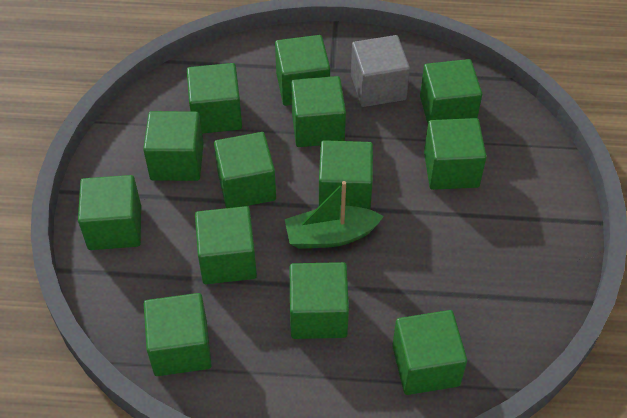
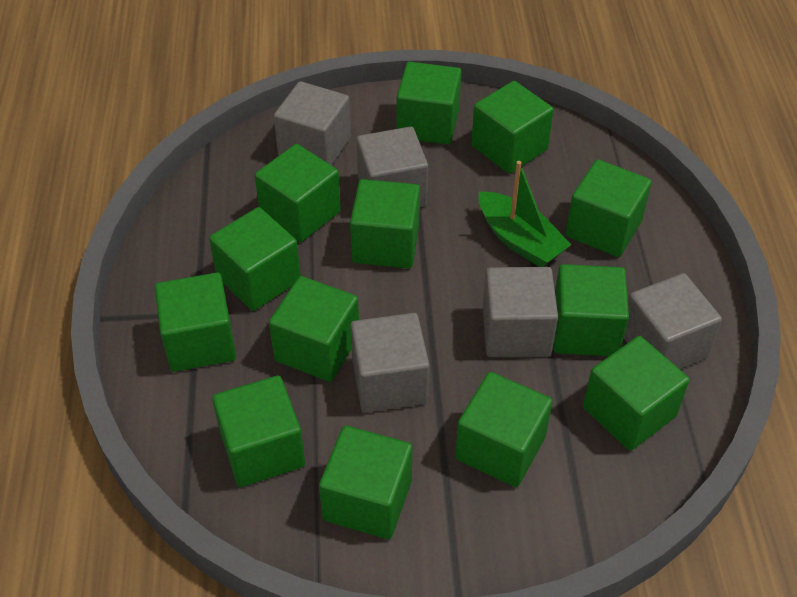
grey cube: [351,35,410,107] = 1 -> [274,81,351,166] [350,313,430,413] [357,126,428,207] [483,267,558,357] [624,273,722,369] = 5

